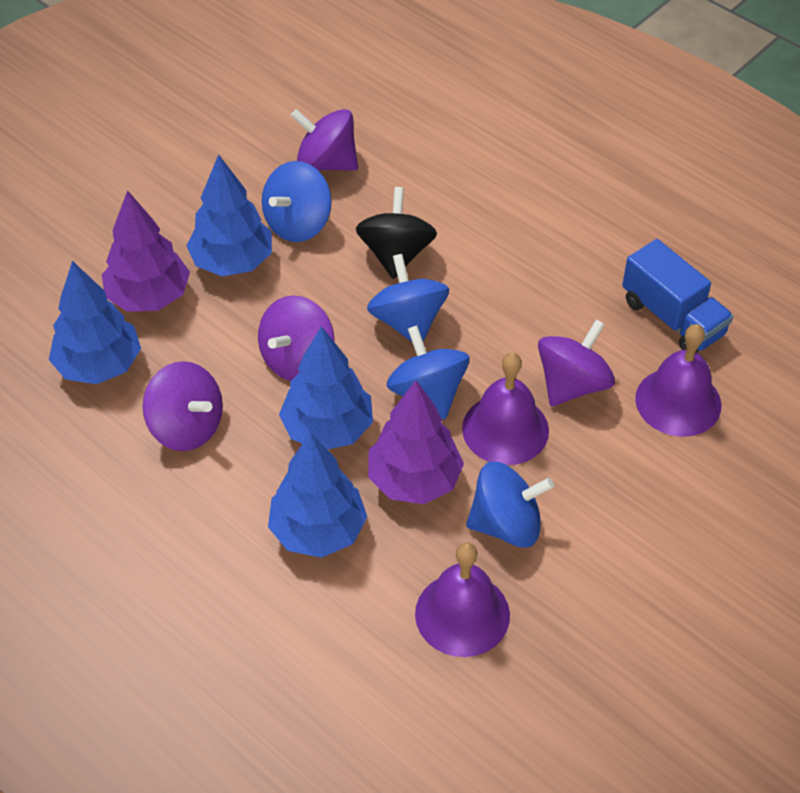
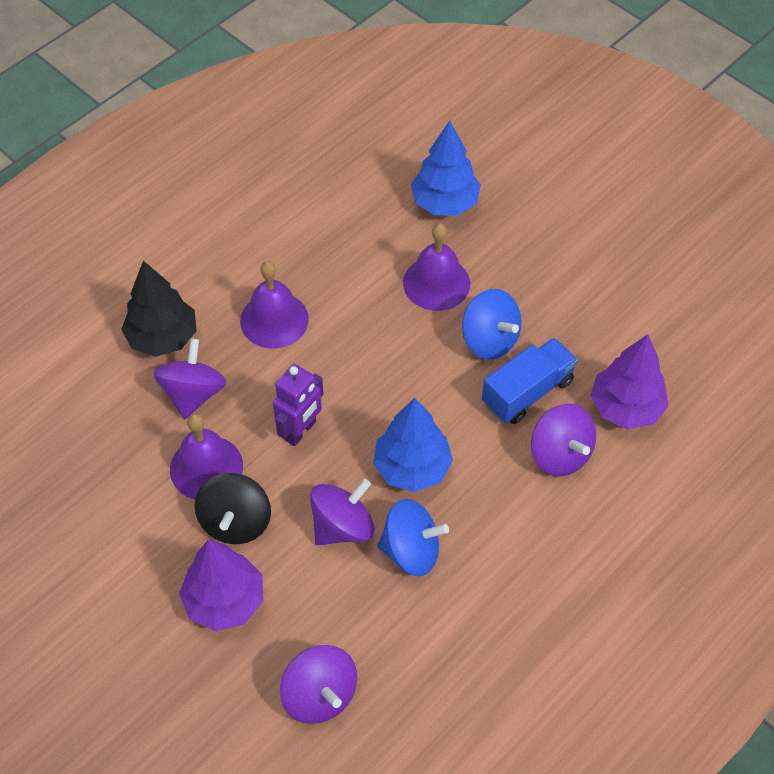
black tree: none = 0 -> [121,261,197,357] = 1
blue spinning top: [262,161,332,242] [367,254,449,342] [386,325,469,419] [466,461,554,548] = 4 -> [377,499,449,576] [462,289,522,360] = 2
blue tree: [49,261,141,384] [186,154,272,276] [268,433,367,558] [279,326,373,449] = 4 -> [373,398,453,492] [411,120,481,216] = 2
purple robot: none = 0 -> [273,364,324,446] = 1

